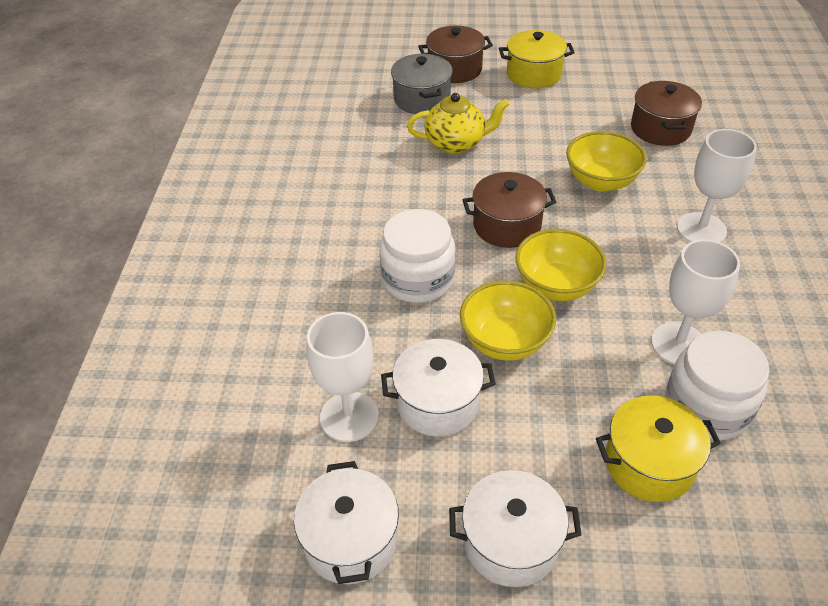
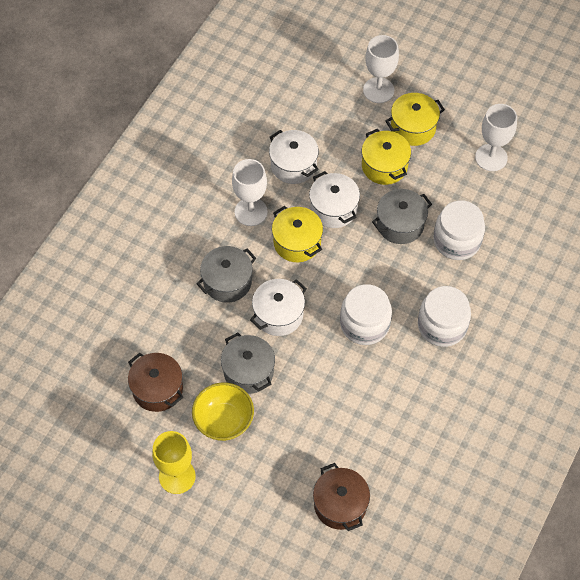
brown pot: [418,25,493,83] [463,172,556,248] [631,81,702,146] = 3 -> [128,353,183,412] [313,463,370,531] = 2
grey pot: [391,54,453,114] = 1 -> [197,246,256,303] [221,333,275,394] [372,189,432,244] = 3
white jar: [379,209,456,303] [665,331,770,440] = 2 -> [340,284,392,345] [418,286,471,347] [433,200,485,260] = 3
yellow bowl: [460,281,556,361] [515,229,607,301] [566,131,647,191] = 3 -> [192,382,254,441] = 1
yellow goblet: none = 0 -> [152,431,196,494] = 1
yellow pot: [499,30,575,88] [596,396,721,502] = 2 -> [272,206,323,262] [362,129,411,185] [385,93,445,146] = 3
yellow teapot: [407,93,510,154] = 1 -> none = 0

